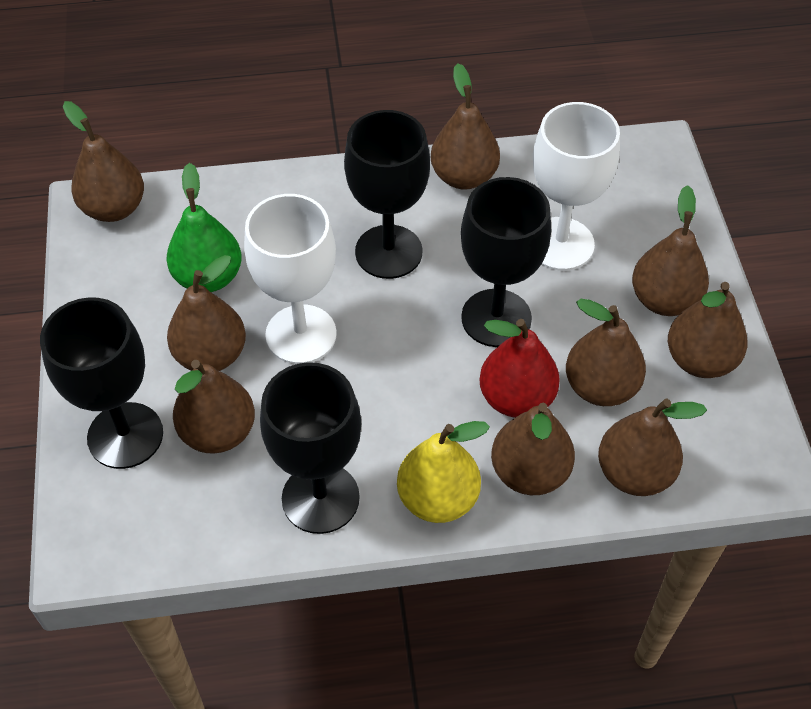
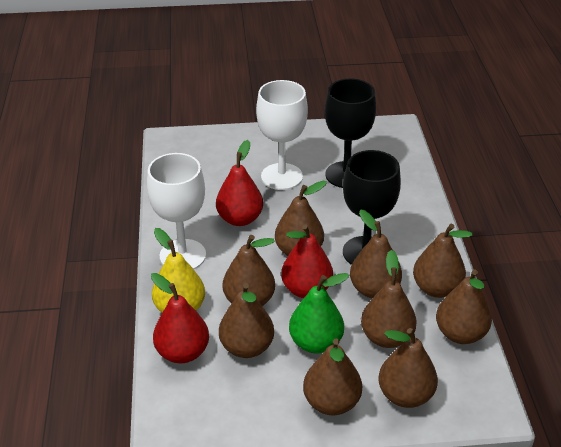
black goblet: [40,297,163,469] [260,362,361,534] [344,110,430,279] [461,177,551,347] = 4 -> [325,78,376,188] [343,150,401,265] = 2
red pear: [480,319,560,418] = 1 -> [151,273,209,363] [216,140,263,226] [281,224,333,298] = 3

